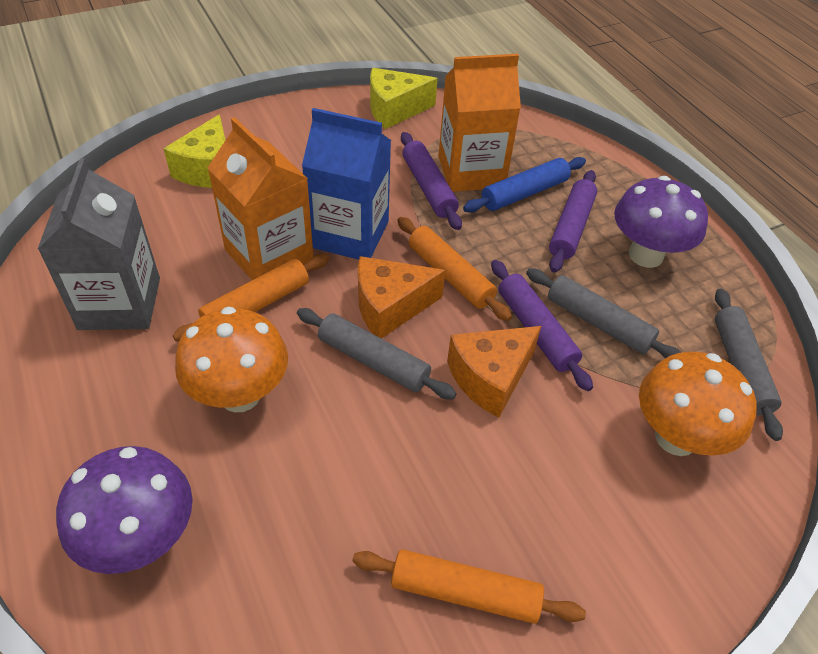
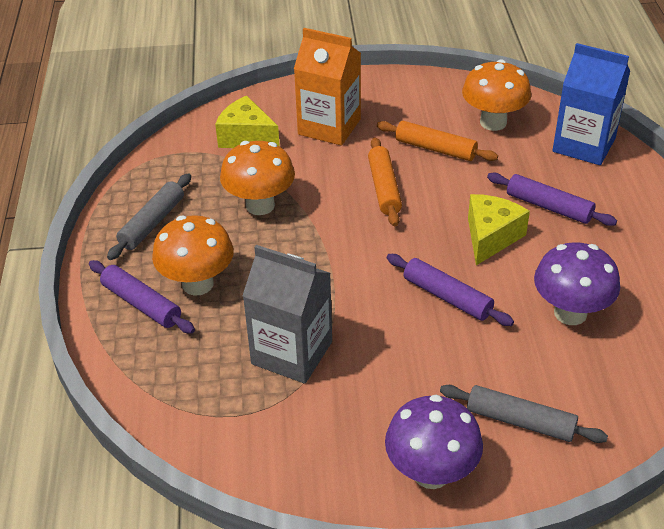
blue rolling pin: [463,157,586,213] = 1 -> none = 0
grey rolling pin: [297,308,457,399] [526,268,681,358] [715,288,783,441] = 3 -> [107,173,191,260] [440,385,608,443] = 2
orange carton: [207,117,314,280] [439,54,521,192] = 2 -> [294,28,361,146] = 1
orange cheese: [358,256,445,338] [447,326,541,418] = 2 -> none = 0
orange mushroom: [175,307,288,412] [639,352,757,456] = 2 -> [152,215,234,296] [220,141,295,215] [462,60,531,131] = 3
orange rolling pin: [173,254,330,342] [352,549,586,624] [397,217,512,321] = 3 -> [368,137,402,226] [377,121,498,161] = 2

